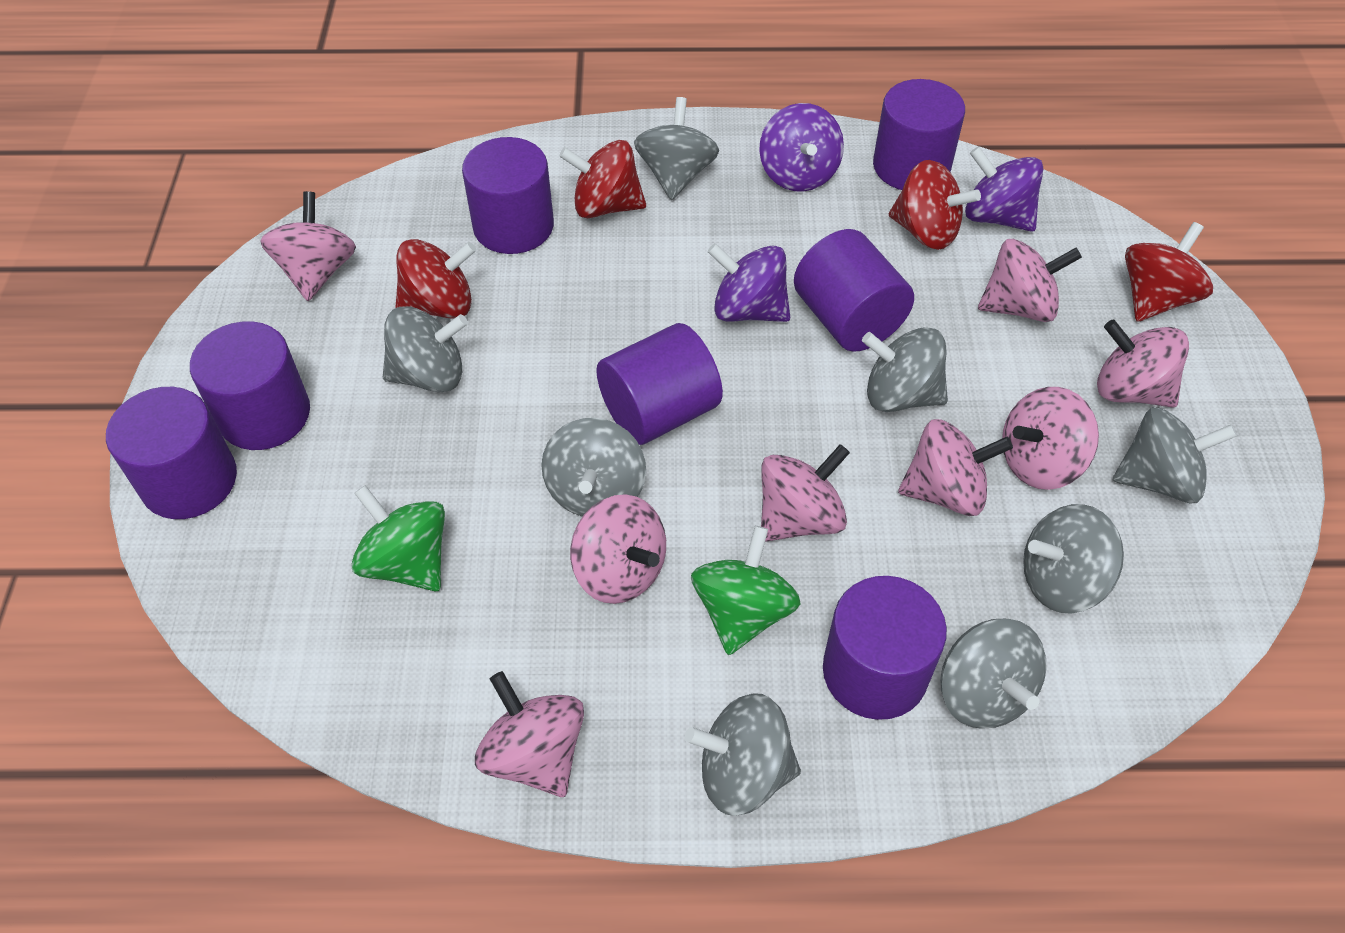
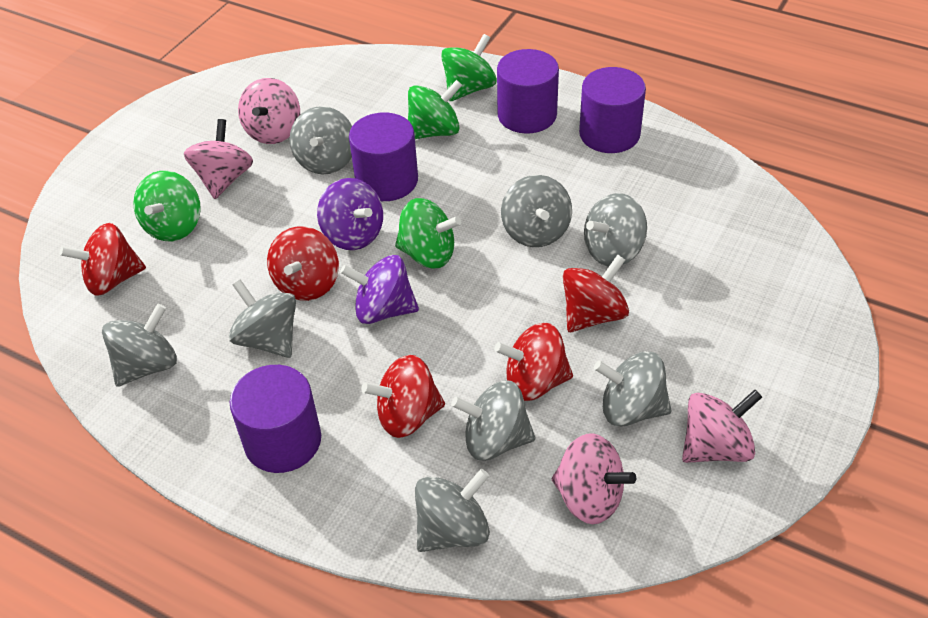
green spinning top: [351,485,445,591] [691,526,800,655] = 2 -> [133,171,201,241] [395,198,461,269] [408,80,462,139] [441,34,497,101] = 4
pink spinning top: [260,191,356,301] [475,671,584,797] [570,494,666,604] [761,444,850,542] [898,419,1013,516] [978,239,1082,322] [1002,387,1099,490] [1097,320,1189,407] = 8 -> [184,119,253,199] [238,78,300,144] [552,433,636,524] [682,390,762,463] = 4
purple cylinder: [106,387,237,519] [190,321,310,450] [462,137,554,254] [596,323,723,445] [794,229,914,352] [823,576,947,720] [873,79,965,190] = 7 -> [230,365,321,473] [349,112,418,201] [497,49,559,134] [579,67,646,153] = 4
purple spinning top: [707,243,790,322] [759,103,844,192] [965,146,1043,232] = 3 -> [317,178,383,250] [340,255,419,324] = 2
red spinning top: [395,239,476,319] [559,140,646,218] [889,160,981,250] [1125,222,1213,321] = 4 -> [59,223,146,296] [267,226,339,301] [361,355,445,438] [494,323,573,401] [563,255,629,332] = 5

